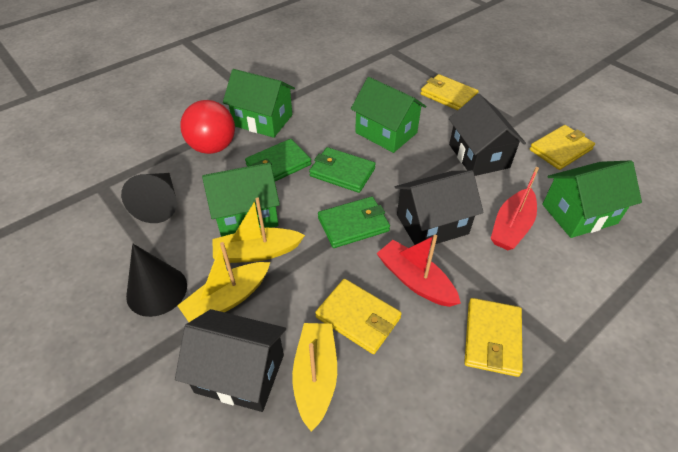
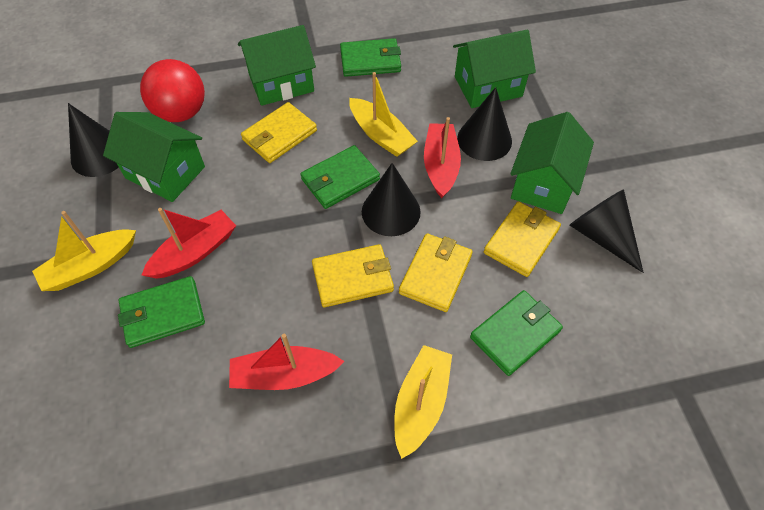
black cone: [121,173,177,223] [126,244,187,317] = 2 -> [68,103,118,177] [362,163,421,236] [457,87,512,161] [569,189,644,273] = 4
black house: [175,309,286,412] [395,170,484,245] [449,94,526,176] = 3 -> none = 0
green wallet: [245,139,311,181] [309,147,376,193] [318,196,390,248] = 3 -> [118,276,205,348] [300,145,380,209] [340,38,401,77] [470,290,563,376] = 4
red boat: [376,234,461,307] [491,167,539,250] = 2 -> [142,208,236,279] [229,334,344,390] [424,117,461,198] = 3

